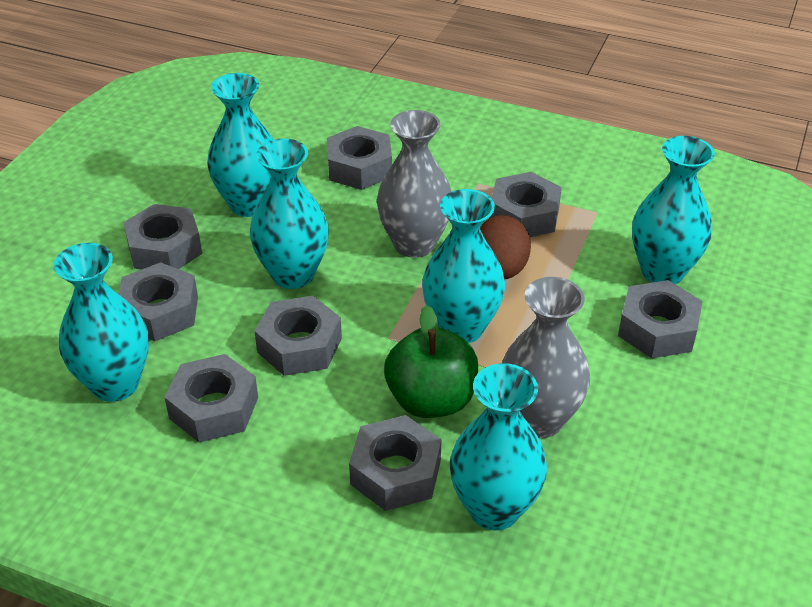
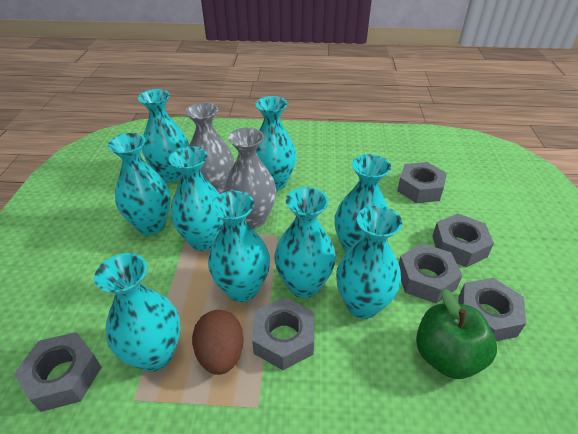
grey nut: [118,262,198,341] [123,204,202,269] [164,354,258,442] [254,296,342,376] [327,126,392,190] [349,415,442,511] [489,172,562,237] [618,280,702,359] = 8 -> [14,332,101,412] [252,297,314,370] [397,162,447,203] [399,243,463,303] [432,213,494,267] [458,278,526,341] = 6
turquoise vase: [53,243,149,402] [207,73,274,217] [250,138,329,289] [422,189,505,343] [450,363,547,530] [632,136,715,284] = 6 -> [94,253,181,372] [108,133,171,235] [138,89,189,182] [169,146,224,251] [208,191,270,302] [255,96,297,191] [274,187,336,298] [335,154,391,254] [336,205,402,319] = 9

